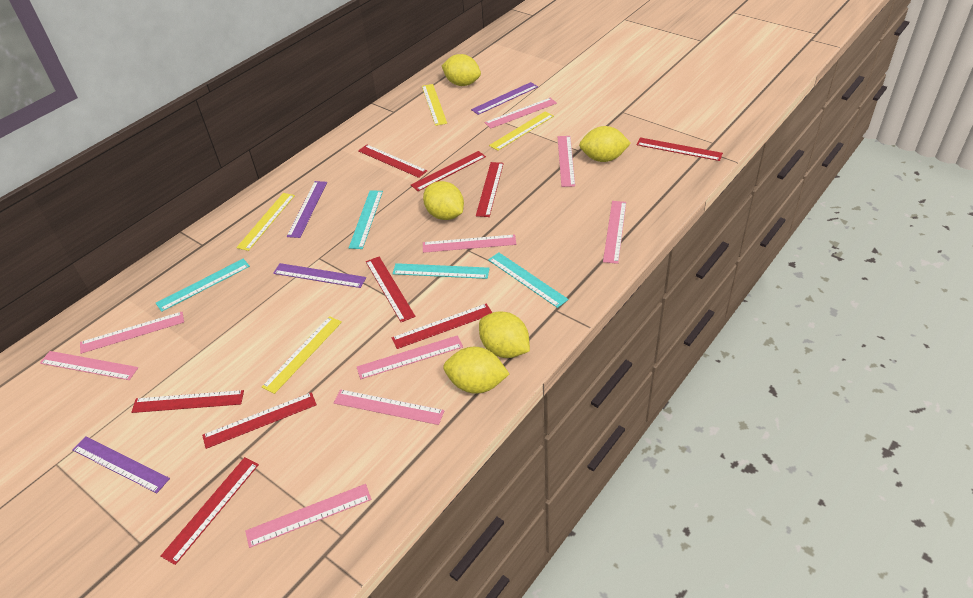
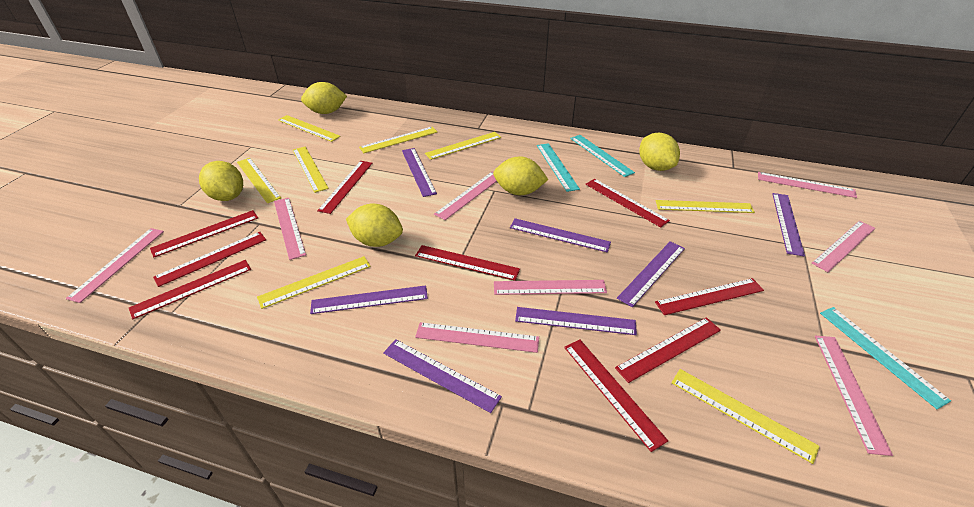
pink ruler: [40,351,138,380] [80,312,184,354] [245,484,371,548] [334,389,444,425] [357,335,463,379] [423,234,516,253] [484,98,557,129] [558,136,575,187] [603,201,626,264] = 9 -> [66,228,164,303] [274,198,306,260] [415,322,539,353] [434,172,497,220] [494,280,607,295] [758,172,857,198] [812,221,875,272] [815,336,893,456] = 8
purple ruler: [72,436,170,493] [273,263,366,288] [287,181,327,238] [471,82,538,115] = 4 -> [310,285,428,314] [383,339,502,413] [402,148,437,197] [510,218,611,253] [515,307,637,335] [617,241,685,307] [772,193,805,256] = 7
turquoise ruler: [156,259,250,312] [349,190,383,249] [392,263,490,279] [488,252,568,308] = 4 -> [537,143,580,192] [570,135,635,177] [820,307,951,409] = 3
yellow ruler: [236,193,295,251] [262,316,342,394] [422,84,447,126] [489,111,554,151] = 4 -> [237,158,281,203] [257,256,371,309] [278,115,341,142] [293,147,329,193] [359,127,437,153] [425,132,501,160] [655,200,755,213] [671,369,820,464] = 8

